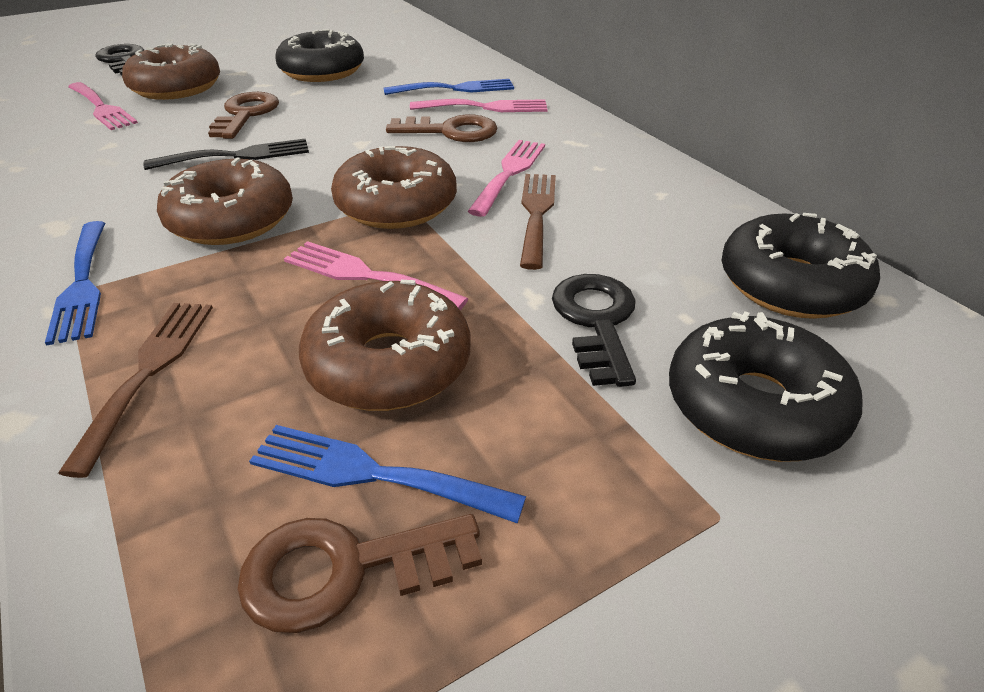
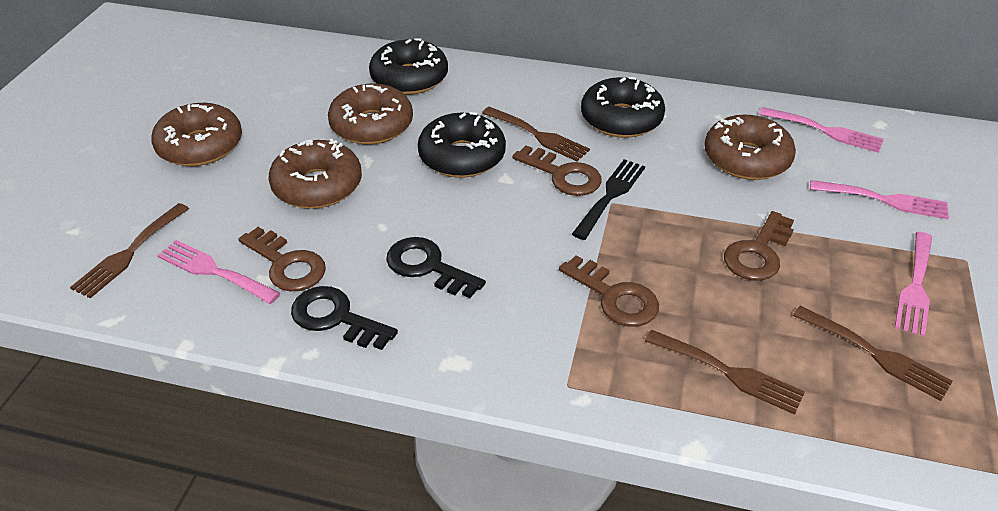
blue fork: [45,221,105,346] [249,425,526,523] [384,79,514,95] = 3 -> none = 0
brown fork: [58,303,213,478] [520,174,556,270] = 2 -> [70,203,189,298] [482,107,590,161] [645,330,805,415] [793,306,953,401] = 4
brown key: [208,92,279,139] [237,514,482,633] [386,115,497,142] = 3 -> [238,227,326,291] [513,145,602,196] [559,255,659,327] [724,211,794,281] = 4

